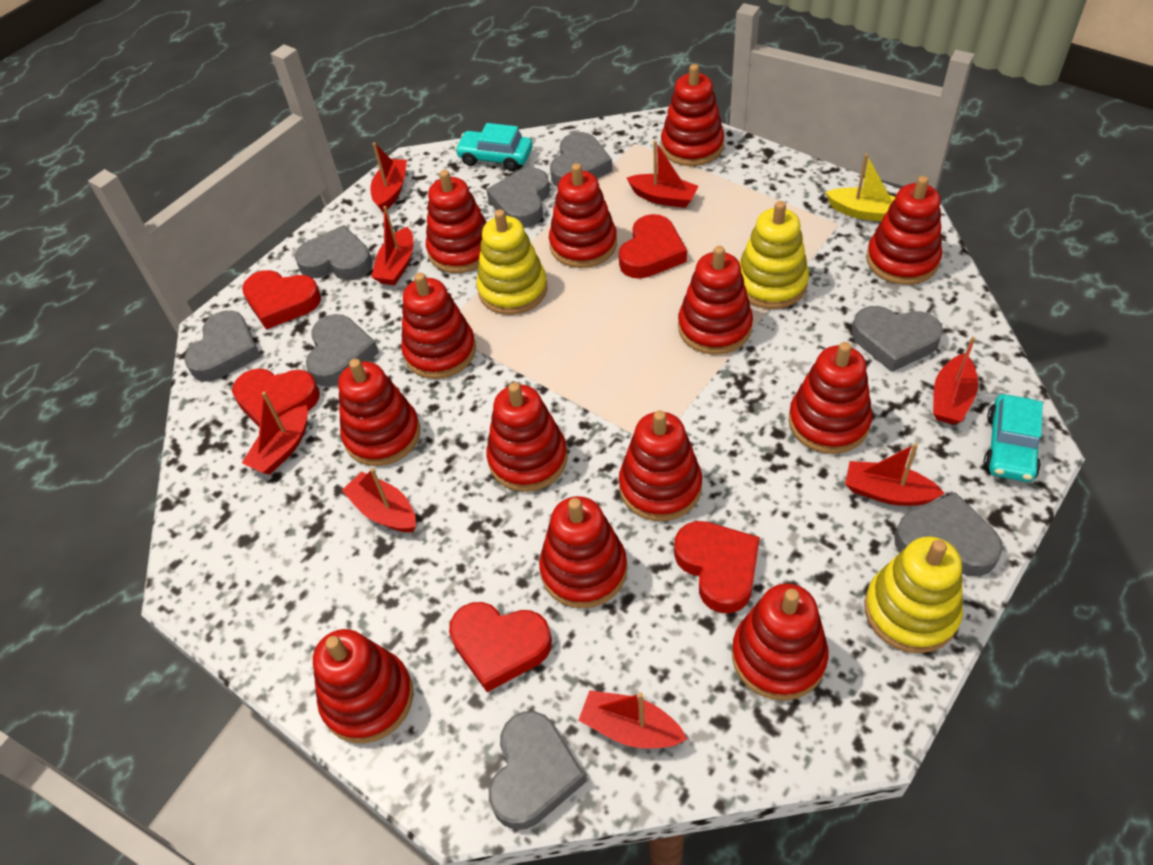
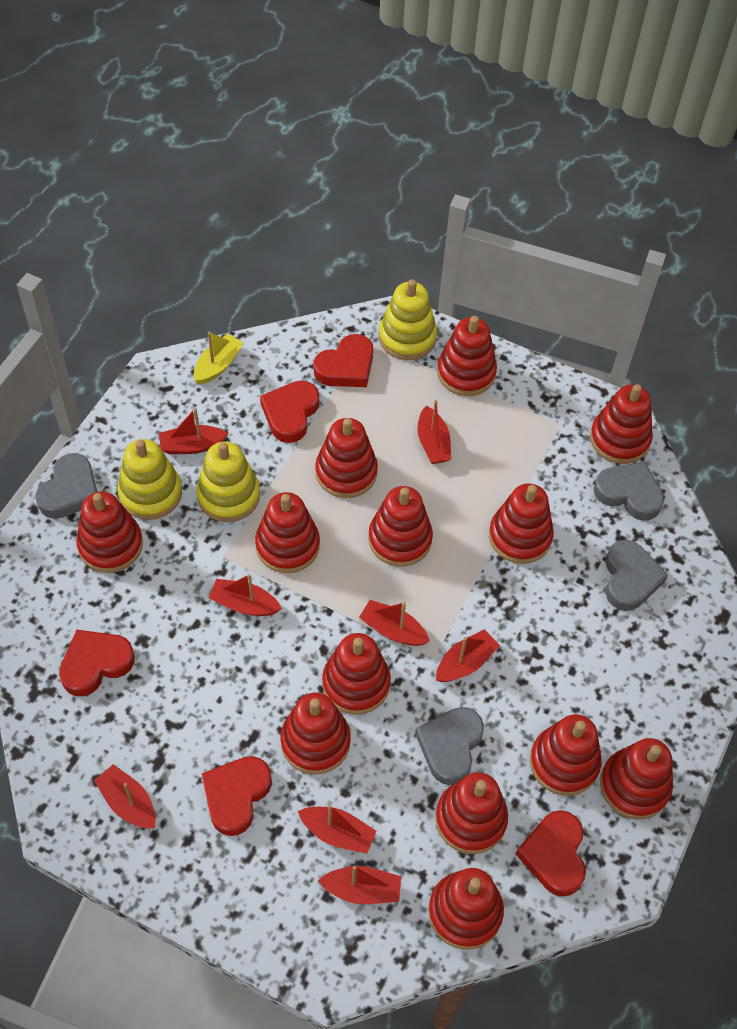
grey heart: [184,311,260,382] [295,225,372,281] [306,314,379,387] [486,167,550,228] [489,711,586,830] [550,132,613,187] [852,306,943,372] [894,492,1003,577] = 8 -> [36,453,97,519] [415,707,484,785] [593,462,664,521] [605,540,668,611] = 4
turquoise car: [455,123,532,171] [983,394,1043,482] = 2 -> none = 0

